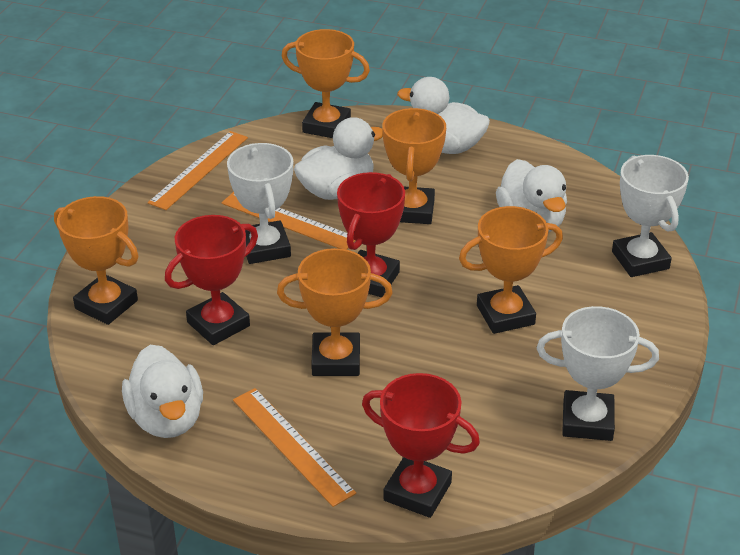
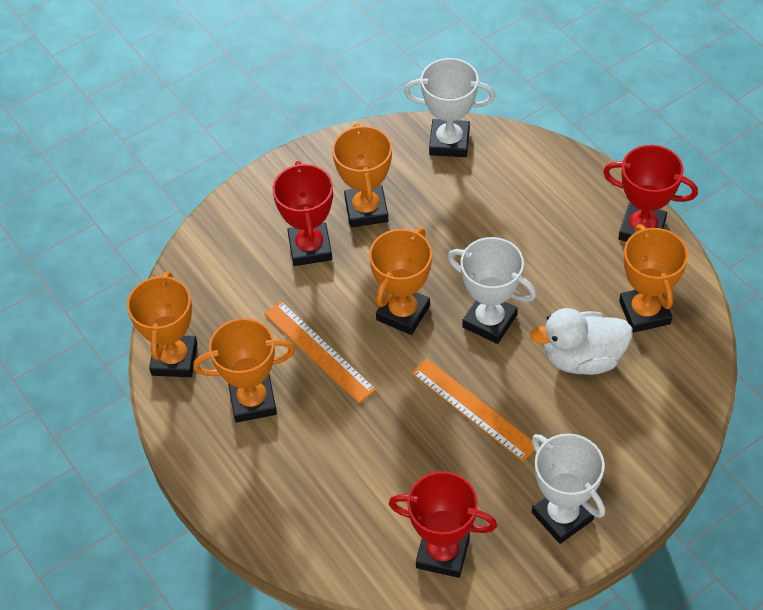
orange ruler: [148,131,248,210] [221,192,355,250] [233,388,356,507] = 3 -> [264,301,376,403] [411,359,535,461] = 2
white duck: [122,345,203,438] [294,117,383,200] [397,77,490,154] [496,159,567,232] = 4 -> [530,308,633,375] = 1

